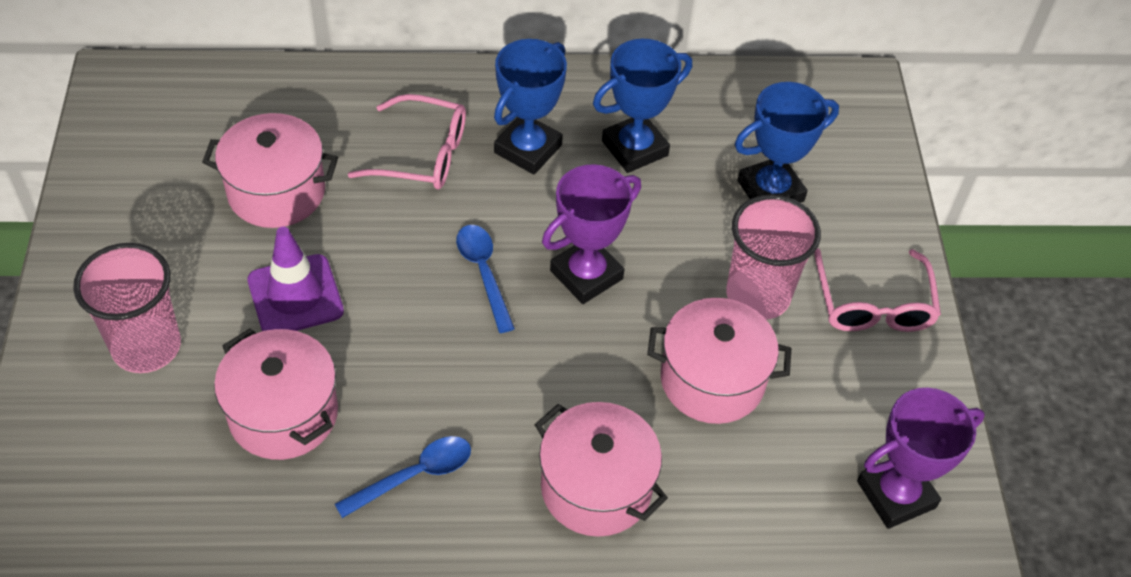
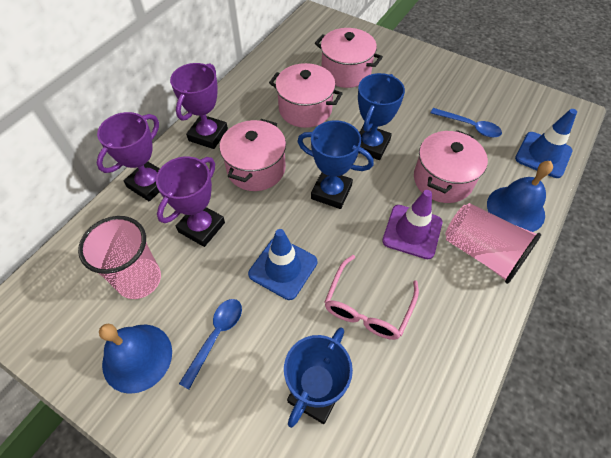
blue bell: none = 0 -> [99,324,172,394] [487,161,553,232] = 2
blue traffic cone: none = 0 -> [248,229,317,300] [515,109,577,178] = 2
pink glasses: [348,94,466,190] [814,248,941,332] = 2 -> [325,255,419,340] = 1
purple trophy: [542,164,641,304] [857,388,985,529] = 2 -> [97,112,160,202] [156,157,225,247] [170,63,228,149] = 3

